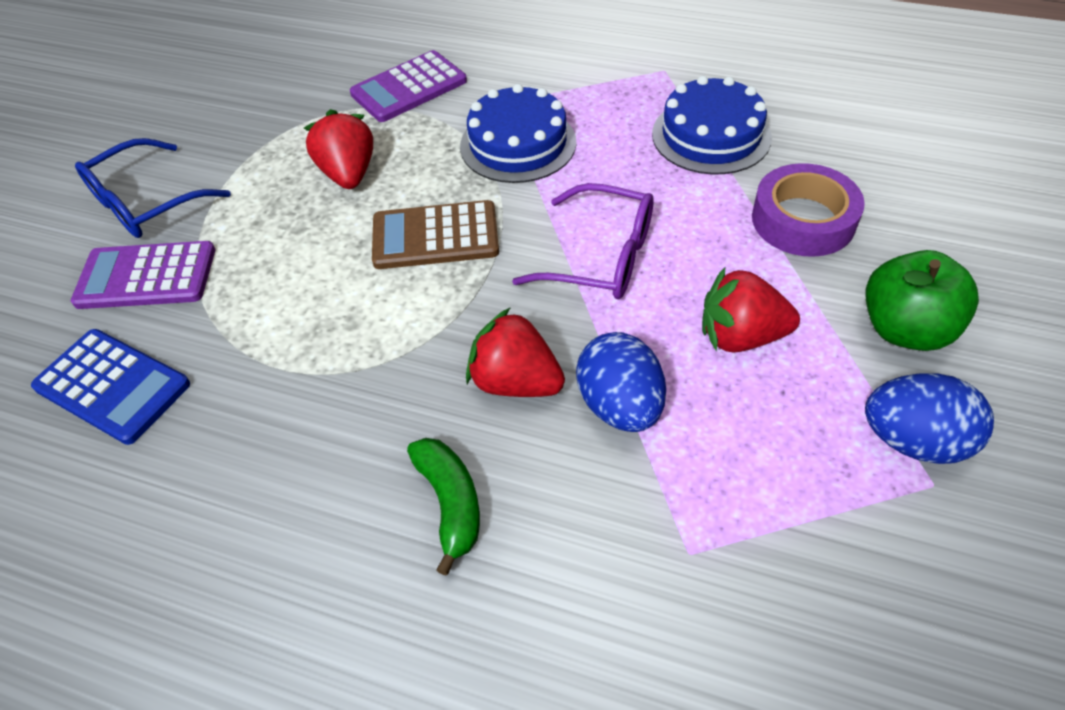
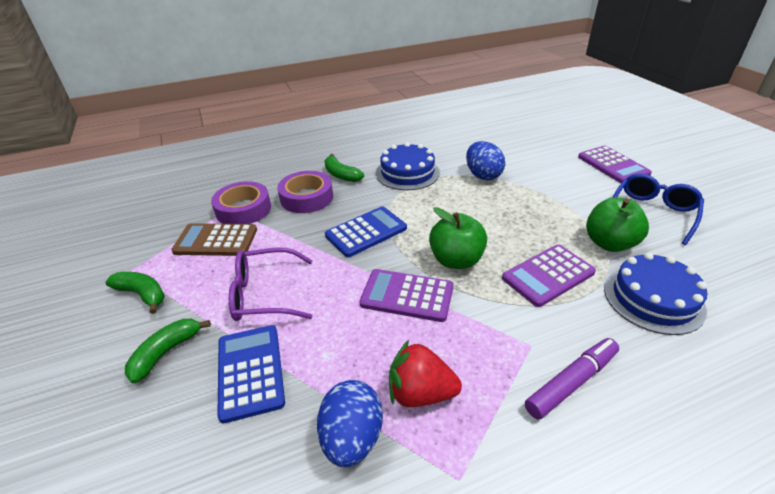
blue calculator: [31,329,190,445] = 1 -> [217,325,285,423] [325,206,407,257] = 2
green apple: [865,250,979,351] = 1 -> [429,207,487,269] [586,197,649,252] = 2
green banana: [407,438,480,576] = 1 -> [106,272,165,314] [125,319,211,383] [325,154,364,182] = 3
purple calculator: [71,241,215,309] [350,50,467,122] = 2 -> [359,269,454,322] [502,245,596,307] [578,146,652,183] = 3
purple marker: none = 0 -> [525,338,619,419] = 1
purple tape: [752,163,865,257] = 1 -> [211,181,271,224] [277,171,333,213] = 2
red strawberry: [304,109,373,189] [466,307,565,397] [702,266,800,353] = 3 -> [389,340,462,407] = 1

